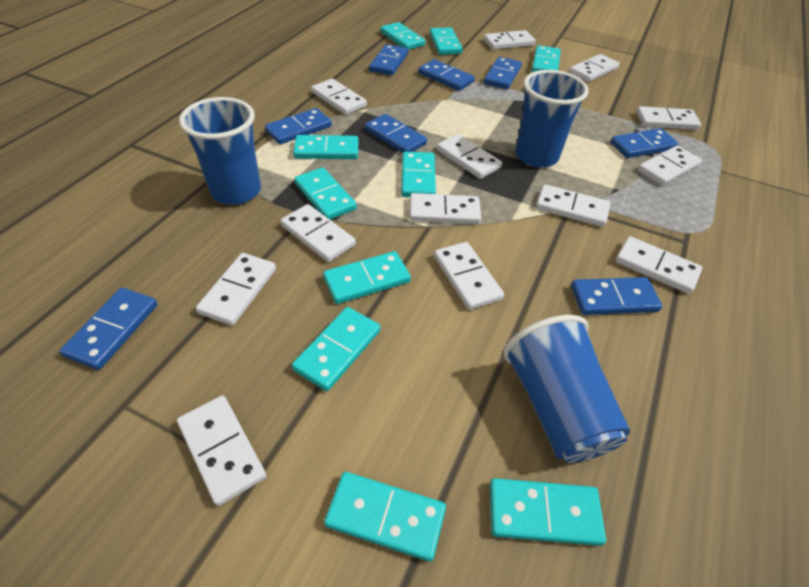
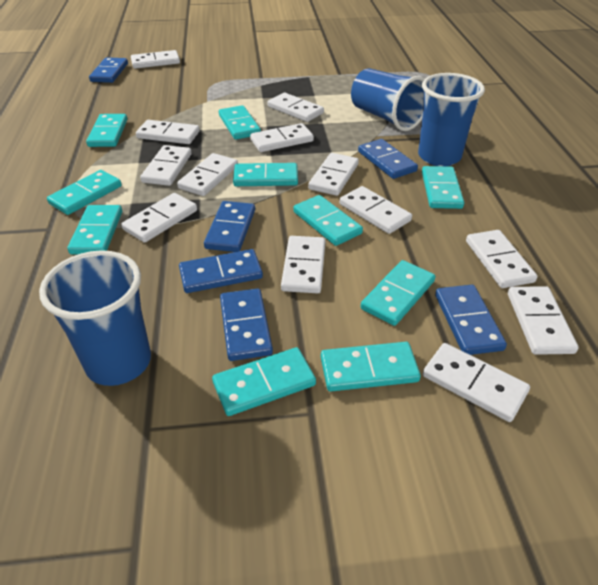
blue domino: [59,288,157,370] [265,108,332,144] [365,114,427,153] [369,44,408,76] [418,59,475,91] [484,57,522,89] [571,277,662,315] [611,128,678,158] = 8 -> [89,57,128,83] [179,249,263,293] [204,201,255,252] [220,289,273,361] [358,139,418,179] [435,285,507,355] = 6

